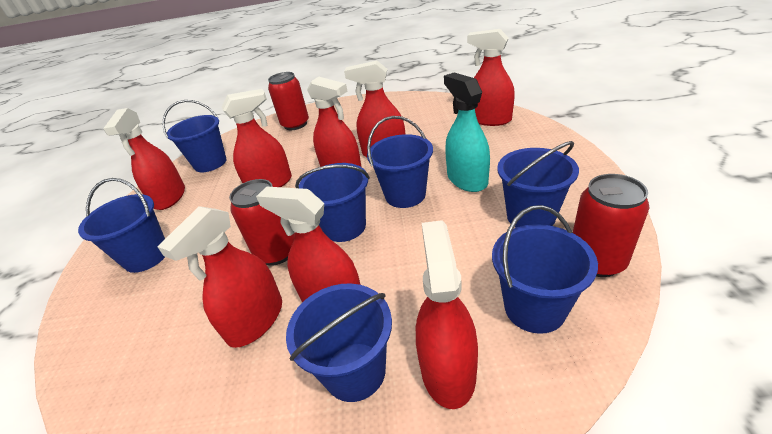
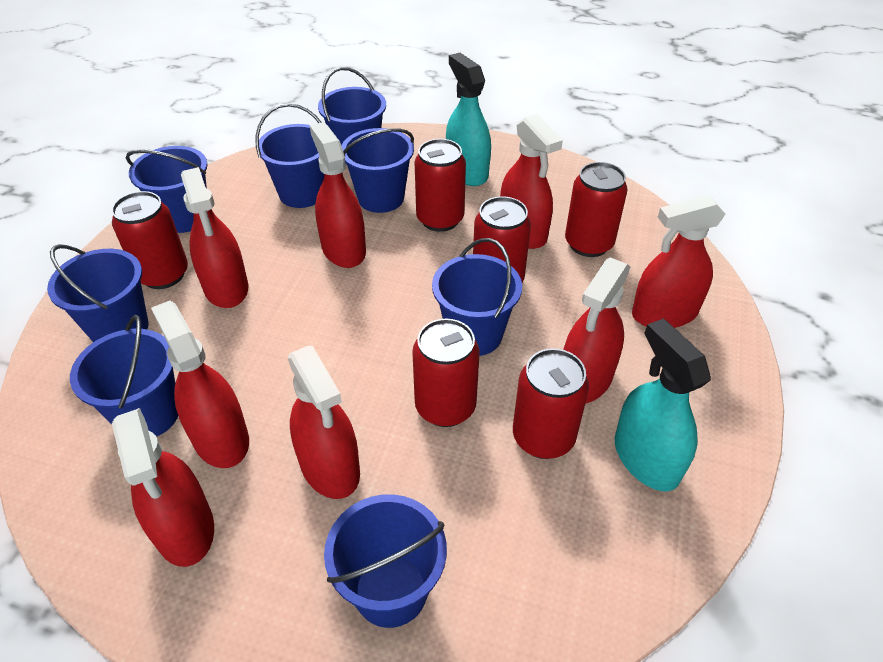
blue bucket: [78,178,165,273] [162,100,227,172] [286,283,392,402] [295,163,370,242] [367,116,433,208] [492,205,598,334] [497,141,579,227] = 7 -> [47,244,149,342] [70,315,178,437] [126,146,208,233] [255,103,324,208] [318,67,386,165] [324,494,447,628] [341,128,414,213] [432,238,522,356] = 8
red can: [229,179,295,266] [268,72,309,130] [573,174,649,277] = 3 -> [111,191,188,289] [412,319,480,427] [414,139,466,232] [473,196,531,282] [513,348,589,459] [565,162,628,257] = 6
turquoise spray bottle: [444,73,490,192] = 1 -> [446,53,491,186] [615,318,711,491] = 2

